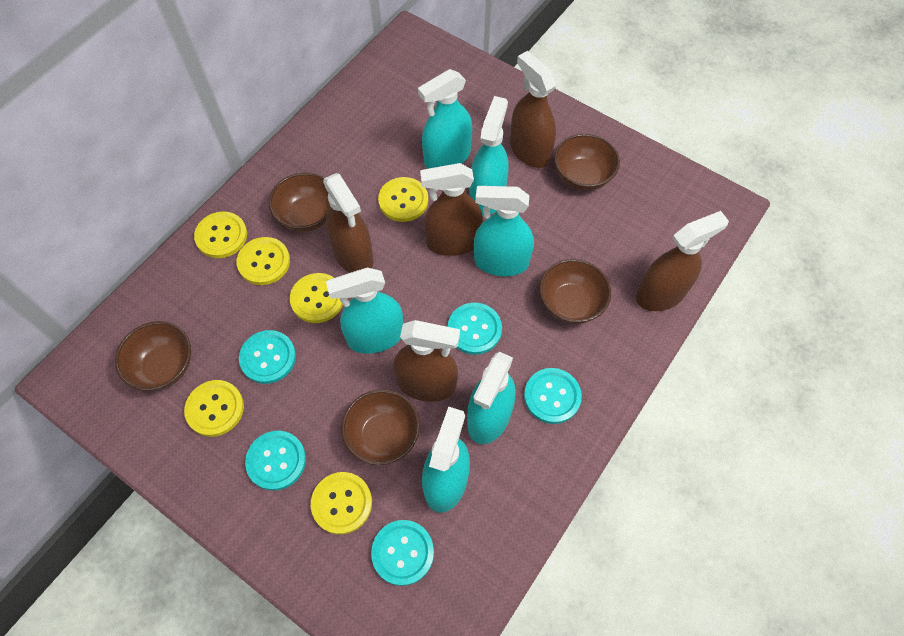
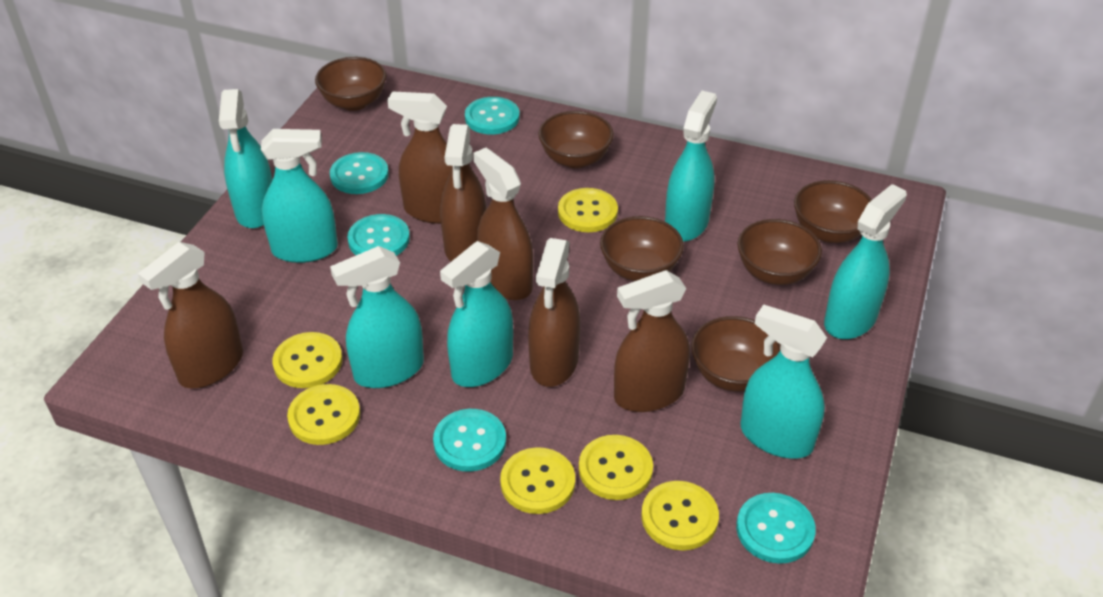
brown bowl: [115,321,191,391] [269,172,330,232] [341,389,420,465] [539,259,611,324] [554,134,620,191] = 5 -> [315,57,387,111] [538,111,614,168] [600,216,684,281] [691,316,781,392] [737,219,822,285] [794,180,872,243] = 6
brown spray bottle: [323,173,374,273] [393,320,460,402] [420,163,483,256] [510,51,557,168] [636,211,729,311] = 5 -> [138,242,243,389] [387,91,451,224] [440,124,487,261] [473,148,533,300] [528,238,580,387] [614,270,690,412] = 6
turquoise spray bottle: [326,268,403,354] [418,69,472,169] [422,406,470,513] [467,352,515,444] [469,96,509,216] [474,186,534,276] = 6 -> [219,89,272,228] [261,129,338,263] [330,246,424,388] [440,241,513,387] [665,91,717,242] [740,304,827,458] [824,184,907,339] = 7

